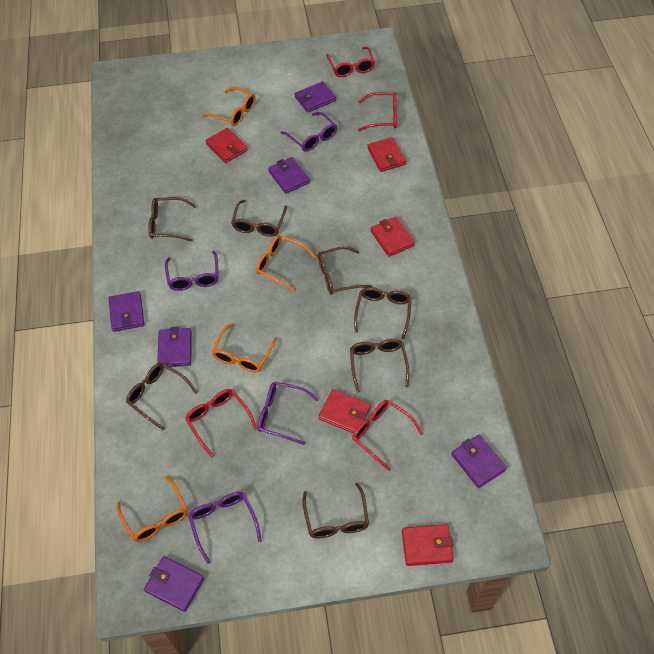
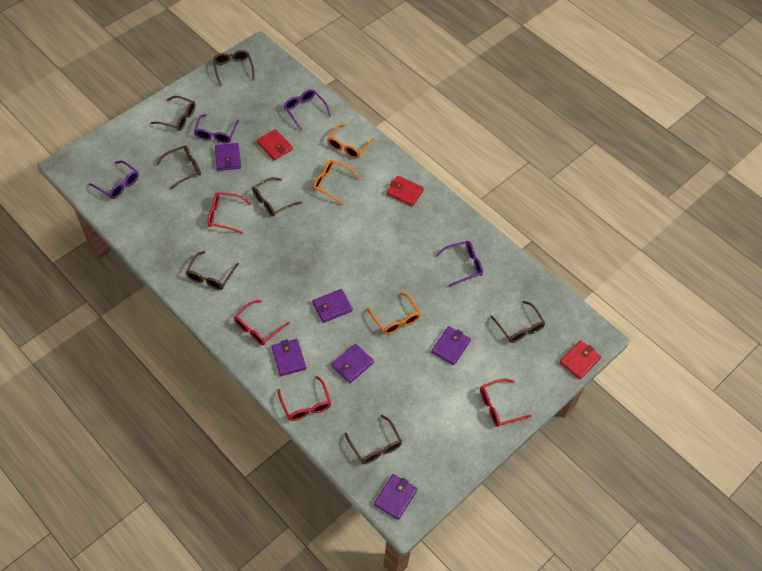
orange glasses: [117,476,187,542] [202,87,256,126] [212,323,278,372] [256,235,316,292] = 4 -> [313,160,360,205] [327,124,375,158] [367,292,420,335] = 3
red wallet: [206,128,248,163] [319,389,371,433] [367,137,406,172] [371,217,415,257] [402,524,454,566] = 5 -> [257,129,293,160] [386,176,424,207] [559,340,601,380] = 3

